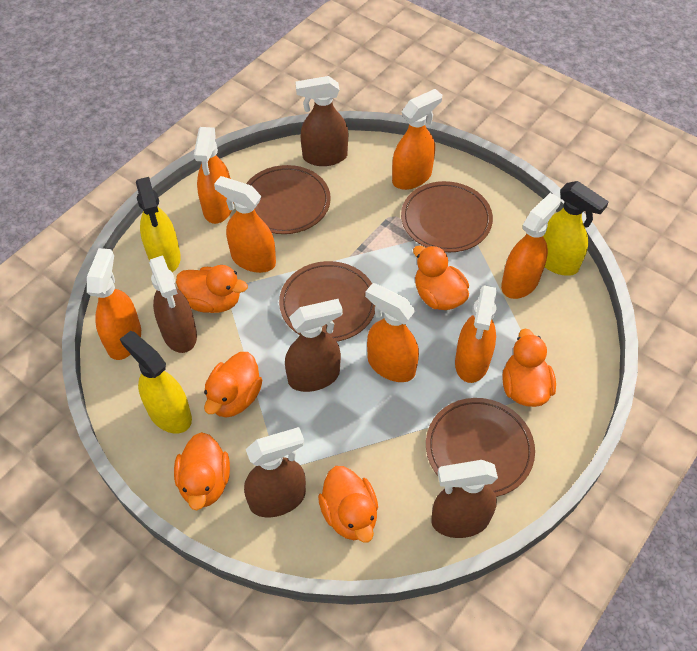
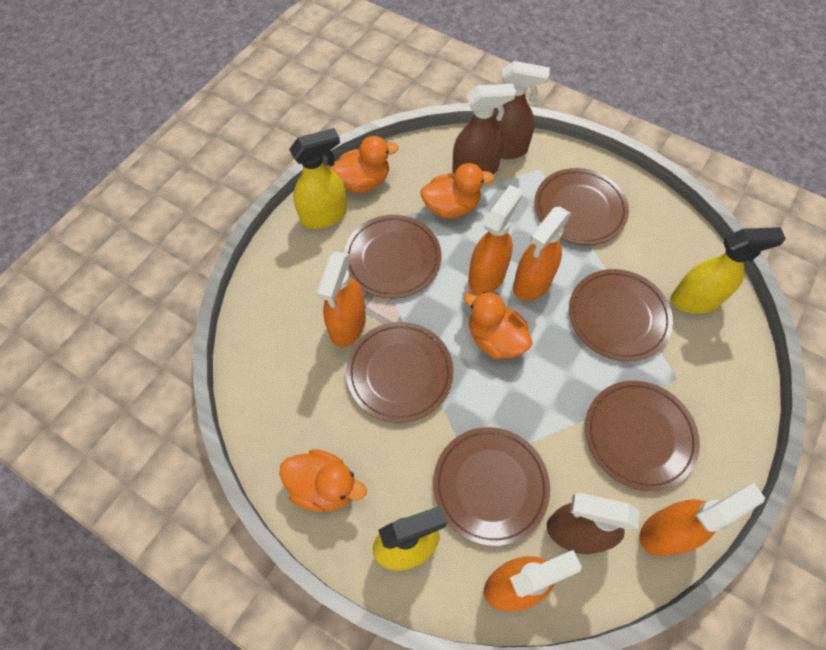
brown plate: [246,165,331,234] [279,261,375,342] [401,181,493,252] [426,398,535,497] = 4 -> [344,215,441,298] [346,322,454,423] [433,427,550,546] [534,168,629,245] [569,269,673,361] [585,381,700,491] = 6
brown spray bottle: [149,256,197,353] [244,427,306,517] [285,299,343,392] [295,76,348,166] [431,460,498,538] = 5 -> [453,84,516,174] [493,61,550,159] [547,492,639,554] = 3
orange duck: [174,432,230,511] [176,265,248,313] [204,352,262,417] [318,466,378,543] [413,245,469,310] [502,329,556,407] = 6 -> [279,449,367,512] [330,136,399,193] [421,163,494,218] [464,291,533,359] = 4
orange spray bottle: [87,248,141,360] [194,127,234,224] [214,176,276,273] [365,283,419,382] [392,89,442,190] [455,285,497,383] [501,193,561,299] = 7 -> [317,251,366,347] [468,185,522,295] [484,550,582,611] [513,207,571,301] [640,483,765,556] = 5

